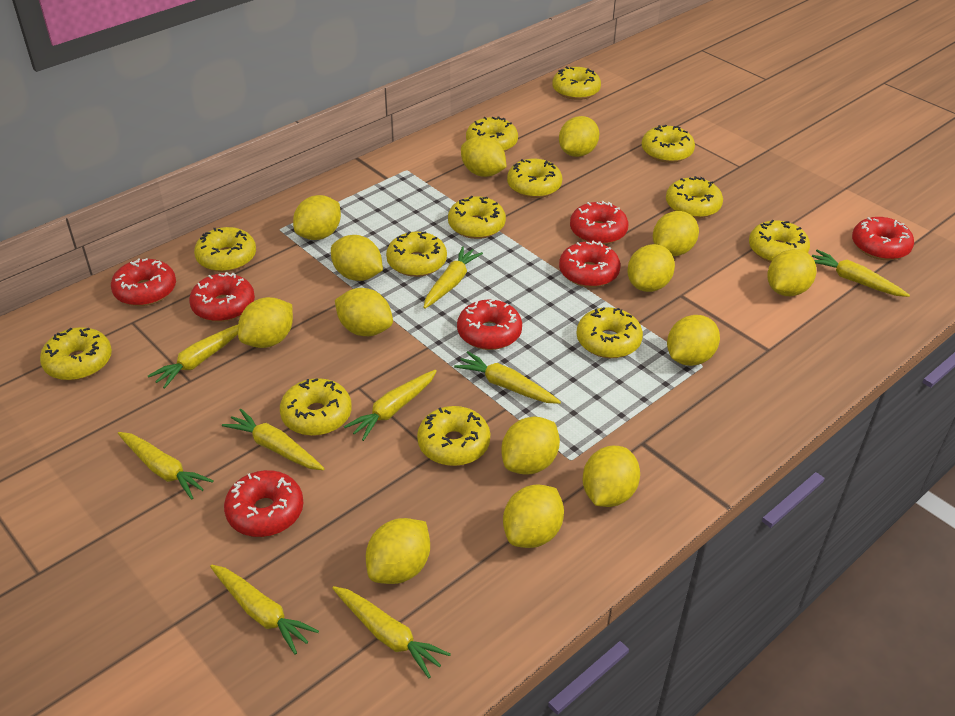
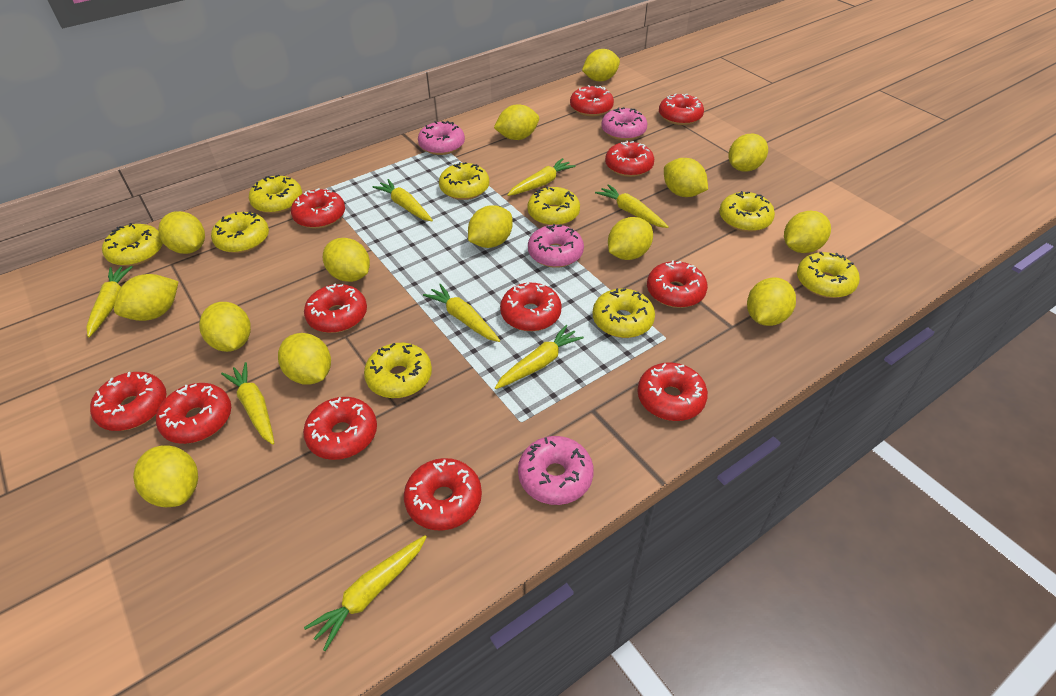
pink donut: none = 0 -> [418,121,465,155] [518,436,594,505] [528,224,584,268] [601,107,648,140] = 4
red donut: [111,258,176,306] [189,272,255,322] [224,470,303,537] [457,299,522,350] [559,240,621,287] [570,201,628,245] [852,217,914,260] = 7 -> [90,372,166,431] [156,383,231,444] [291,188,345,229] [303,397,377,460] [304,284,367,333] [404,458,482,531] [500,282,562,331] [570,85,614,116] [605,141,654,177] [637,362,708,421] [647,261,708,308] [659,93,704,125] = 12
yellow carrot: [118,432,214,500] [148,325,238,389] [210,565,319,655] [222,409,325,470] [332,586,451,678] [344,370,437,441] [423,246,483,309] [454,351,561,404] [812,250,910,297] = 9 -> [86,266,133,337] [221,362,274,445] [304,535,427,651] [373,179,433,221] [423,284,500,342] [495,325,584,389] [507,158,576,196] [595,184,669,228] = 8
yellow donut: [40,327,112,381] [194,227,256,272] [280,378,352,436] [386,231,447,277] [417,406,490,466] [448,196,506,239] [466,116,518,152] [507,159,562,198] [552,66,601,100] [576,307,643,358] [642,125,695,163] [666,176,723,218] [749,220,810,263] = 13 -> [102,223,163,266] [211,211,269,253] [249,175,302,214] [364,343,432,398] [439,162,489,200] [527,186,580,226] [593,288,655,338] [719,191,775,232] [797,252,860,298] = 9

